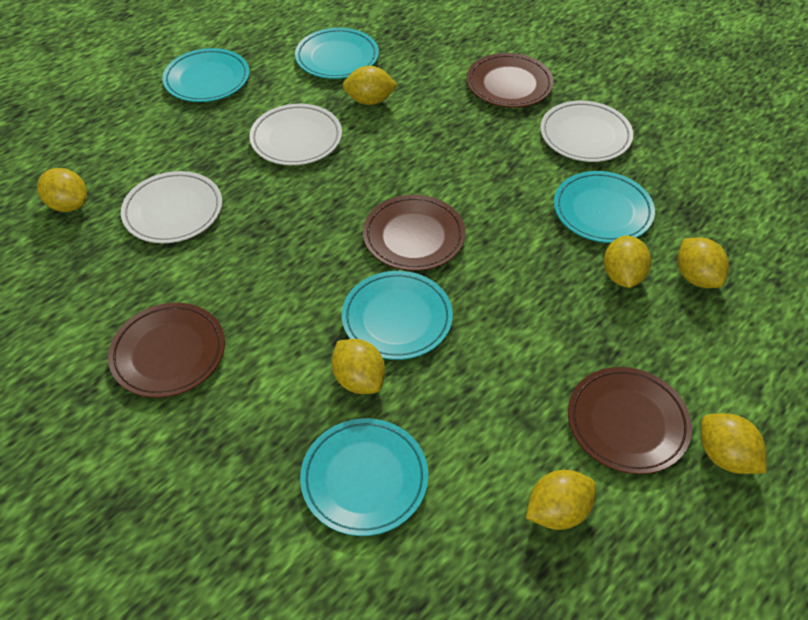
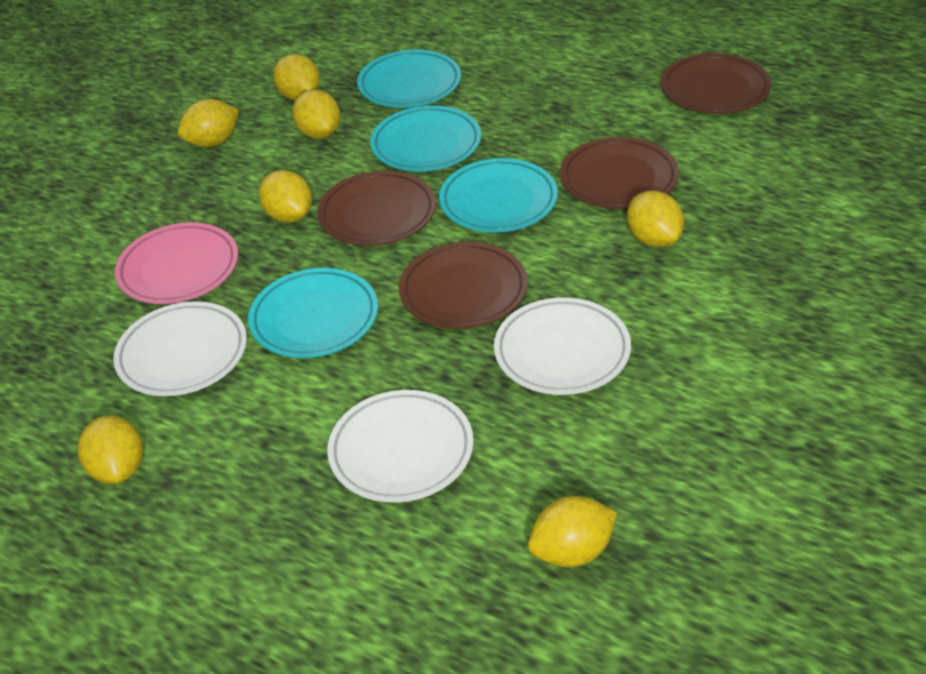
pink plate: none = 0 -> [115,222,238,304] = 1
turquoise plate: [162,48,250,102] [295,28,379,79] [300,418,428,536] [342,271,453,360] [554,171,655,243] = 5 -> [248,268,378,358] [357,50,461,108] [370,106,481,171] [439,158,558,232] = 4

